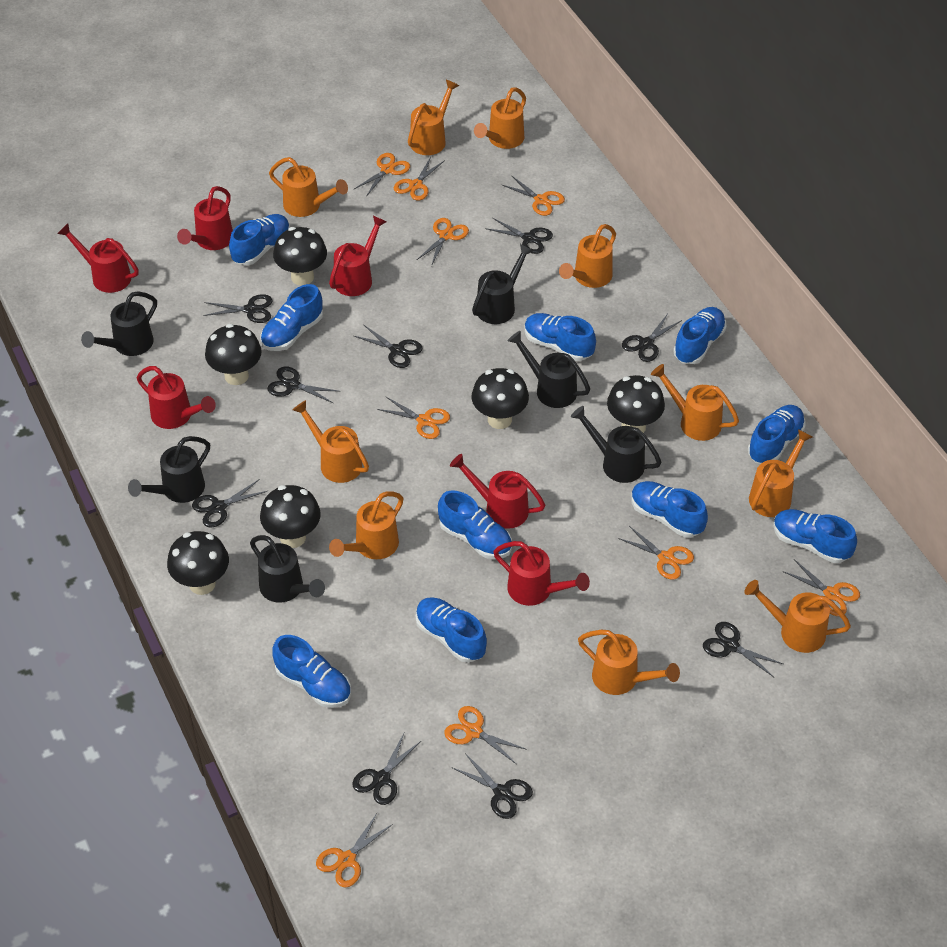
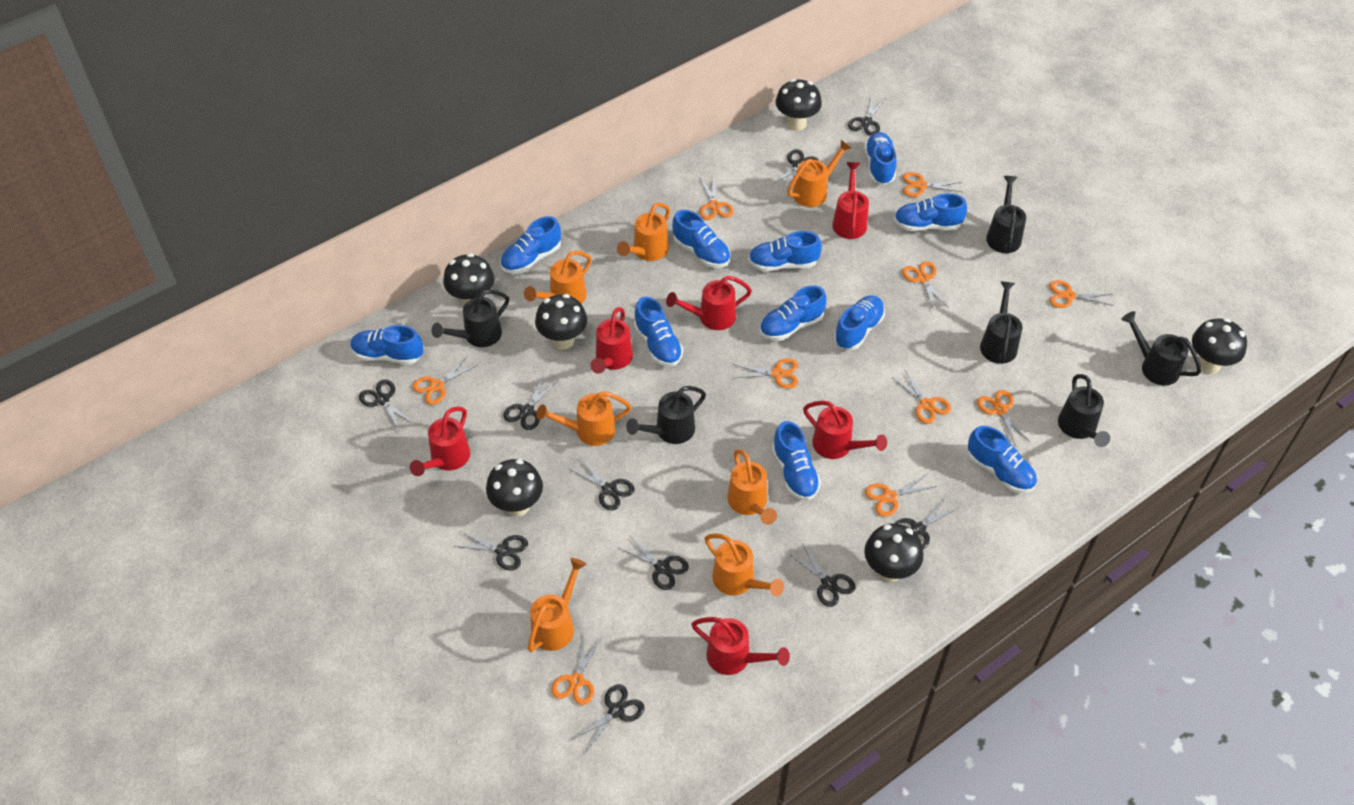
black scissors: [192,479,267,528] [203,294,272,323] [267,367,341,403] [352,733,422,805] [354,325,423,368] [453,753,533,819] [485,218,553,254] [622,314,682,362] [703,622,783,677] = 9 -> [359,379,414,431] [454,531,528,570] [503,375,557,430] [568,457,635,510] [571,684,645,754] [617,535,689,590] [771,149,819,191] [789,545,856,607] [848,98,886,136] [895,497,958,549] = 10
blue shoe: [229,214,290,265] [261,284,323,351] [272,635,351,708] [416,597,487,662] [438,491,512,559] [524,313,596,361] [631,481,708,538] [673,307,726,364] [748,405,805,464] [773,509,857,563] = 10 -> [351,325,424,364] [500,216,561,274] [634,296,683,367] [672,210,731,268] [748,231,822,271] [759,286,827,341] [772,421,821,500] [834,295,885,350] [864,132,896,185] [894,193,967,231] [968,426,1037,493] = 11
orange scissors: [316,813,393,888] [354,153,410,197] [377,397,450,439] [394,157,445,201] [417,218,469,266] [444,706,527,764] [502,175,565,216] [618,526,694,580] [783,559,860,616] = 9 -> [412,356,477,405] [551,636,602,705] [699,177,734,220] [733,358,798,389] [865,474,937,517] [891,370,951,424] [902,261,949,310] [903,172,962,197] [977,390,1031,447] [1049,280,1114,308] = 10
orange watering can: [269,157,348,217] [292,400,369,483] [329,491,404,559] [408,80,459,155] [474,87,526,149] [559,224,616,288] [578,630,680,695] [651,364,739,441] [744,580,851,653] [749,429,813,517] = 10 -> [524,250,592,304] [528,558,587,652] [536,391,631,446] [617,202,670,261] [705,534,784,596] [727,449,777,525] [787,140,852,207] = 7

